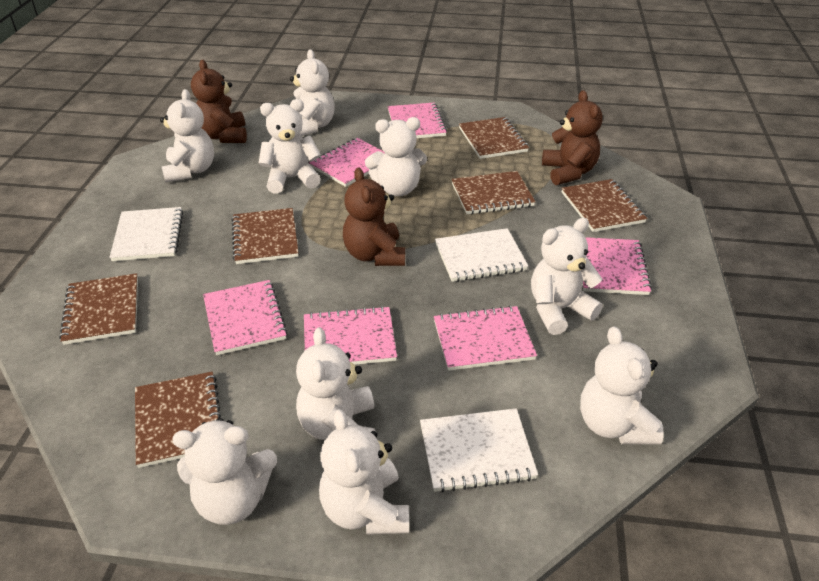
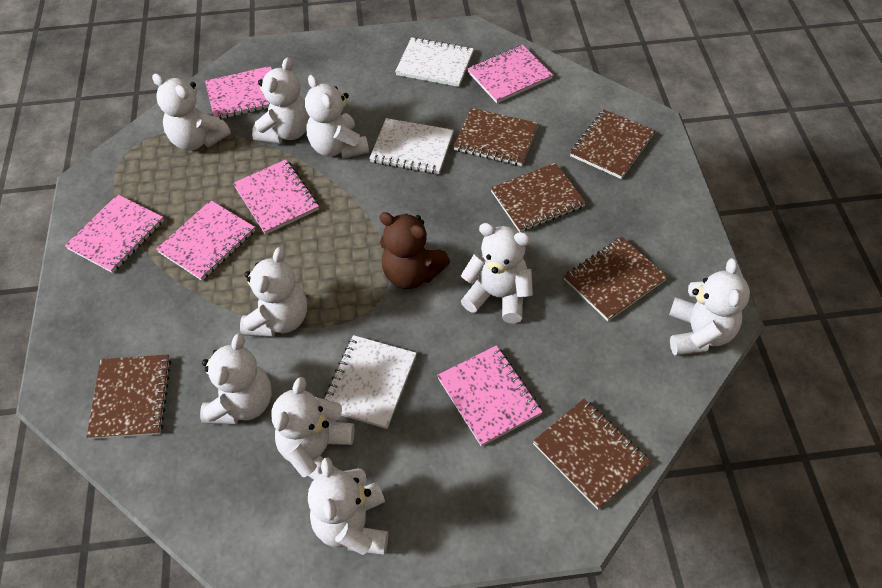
brown teddy bear: [191,60,247,143] [343,167,405,266] [542,90,603,185] = 3 -> [379,212,450,289] = 1

